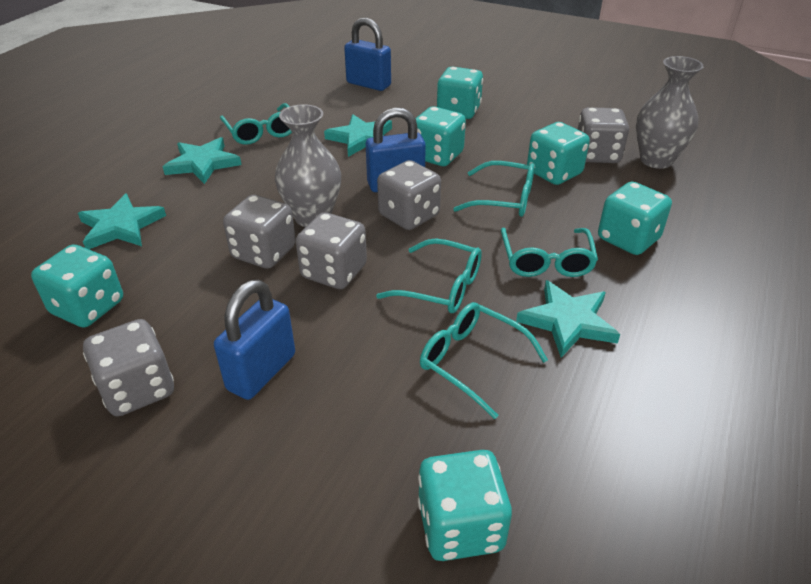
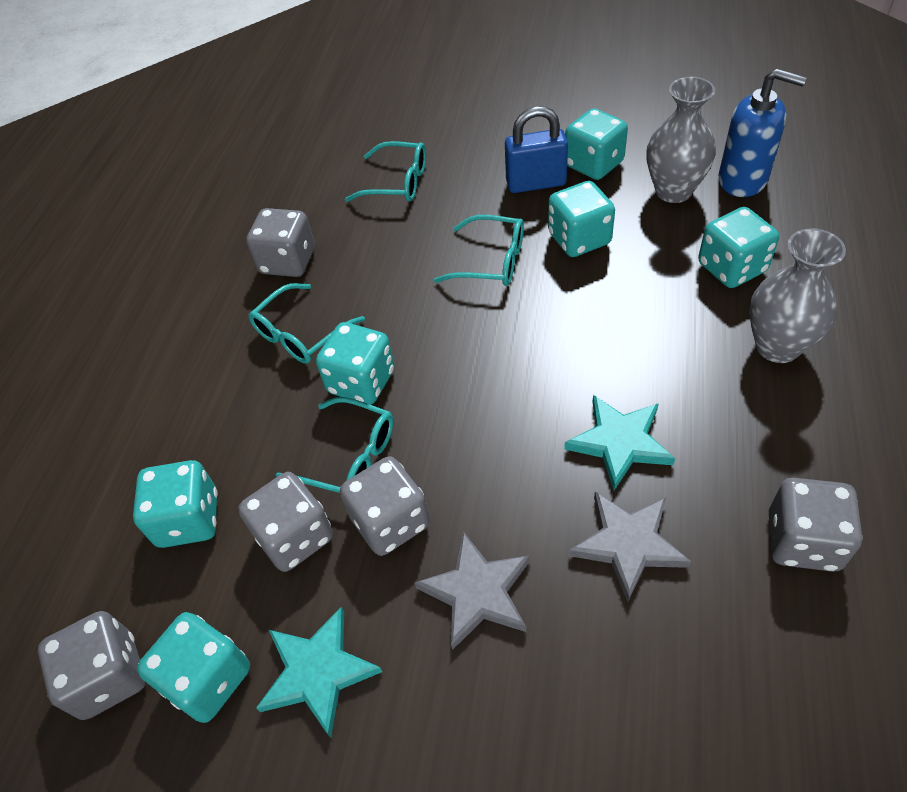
blue padlock: [214,280,295,400] [344,18,391,91] [366,107,426,192] = 3 -> [505,106,568,193] = 1
blue soap dispenser: none = 0 -> [718,69,807,197] = 1
grey star: none = 0 -> [414,531,530,650] [569,491,691,602] = 2
turquoise glasses: [220,103,292,145] [376,238,482,313] [420,302,548,419] [453,161,535,217] [501,228,598,277] = 5 -> [248,283,365,364] [276,397,393,493] [345,141,426,202] [434,215,524,286] = 4
turquoise star: [78,194,166,249] [163,137,241,184] [324,114,392,157] [516,280,620,358] = 4 -> [256,607,382,738] [564,395,675,490] = 2

